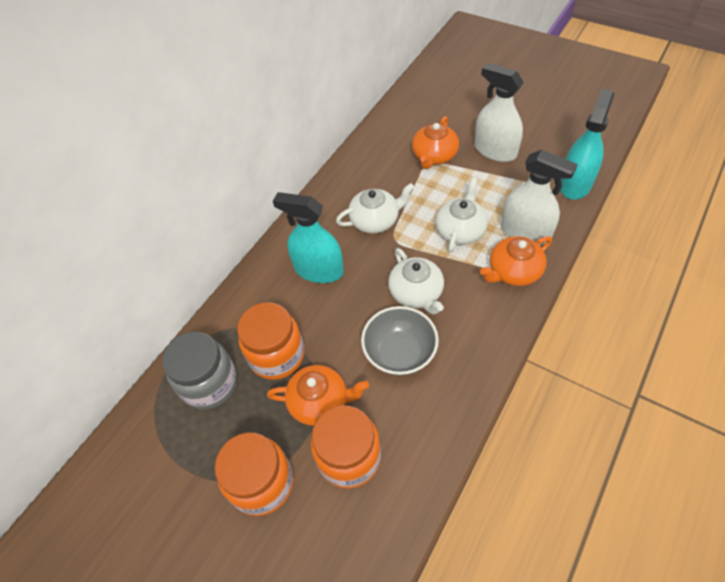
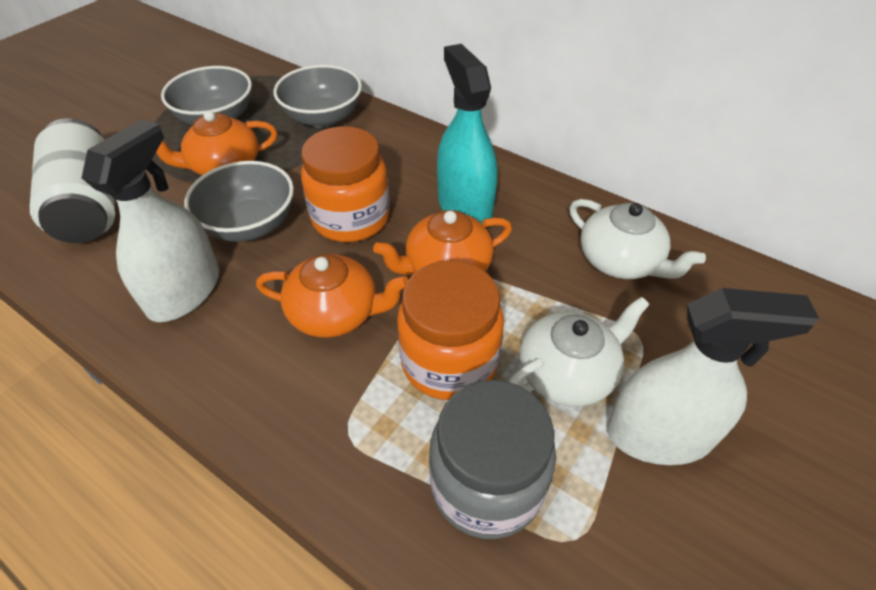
grey bowl: [361,306,439,376] = 1 -> [161,66,252,125] [184,161,294,242] [274,65,362,128] = 3
orange jar: [215,433,294,516] [237,302,305,380] [311,406,381,489] = 3 -> [301,126,390,242] [397,260,504,400] = 2
turquoise spray bottle: [273,192,344,283] [560,89,614,200] = 2 -> [437,44,498,223] = 1
white can: none = 0 -> [30,118,115,243] = 1
white teapot: [336,183,415,234] [388,248,444,315] [435,177,488,253] = 3 -> [508,297,650,406] [569,199,706,279] = 2

